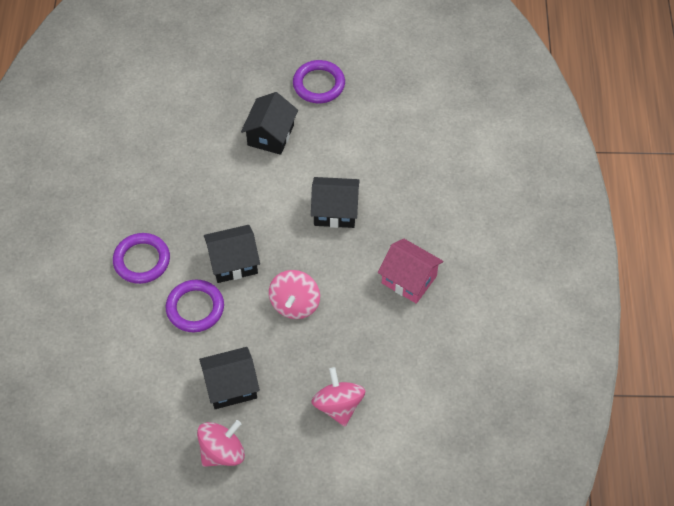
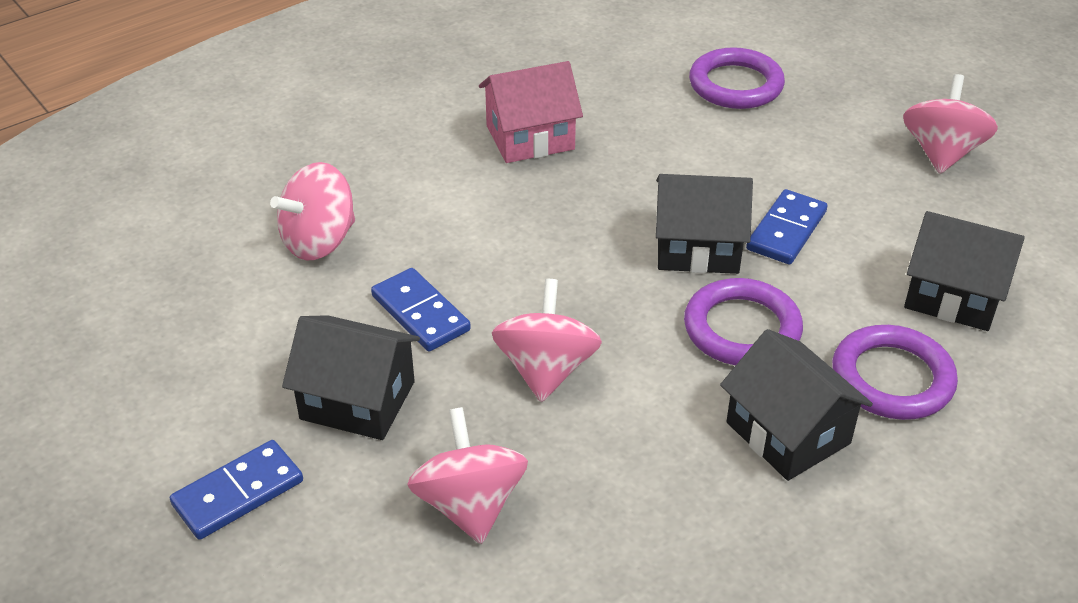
blue domino: none = 0 -> [170,440,303,540] [371,268,471,351] [746,189,828,265] = 3
pink spinning top: [197,420,245,467] [269,270,320,319] [311,367,365,427] = 3 -> [270,162,355,260] [407,407,528,544] [492,279,602,402] [903,74,998,174] = 4

